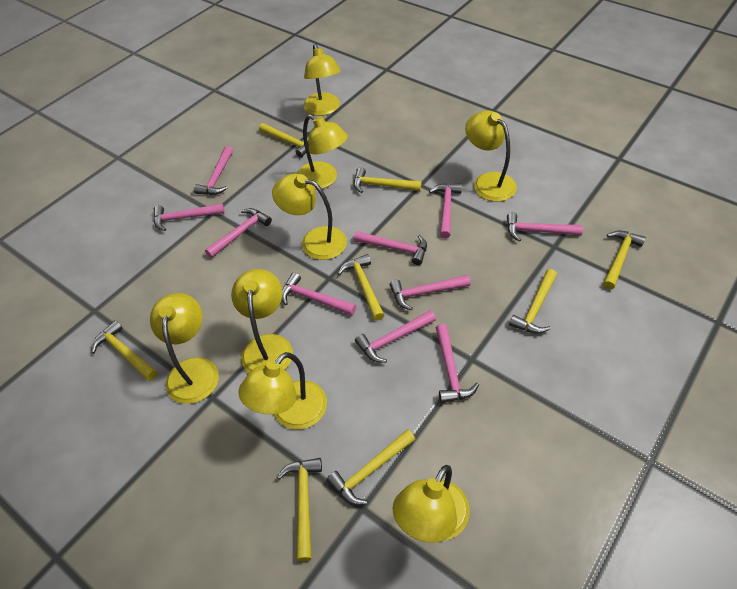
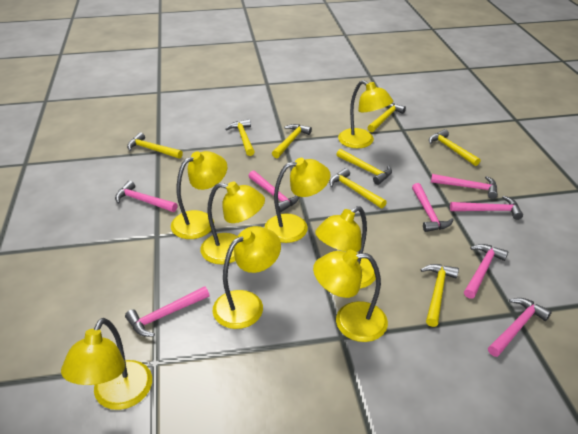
pink hammer: [154,203,225,231] [194,146,233,195] [205,208,272,258] [281,273,356,315] [354,231,427,265] [355,310,436,363] [390,275,471,310] [429,183,462,238] [436,324,479,403] [507,212,583,242] = 10 -> [115,181,178,212] [125,286,209,337] [249,171,299,213] [412,183,454,232] [431,174,498,199] [450,196,523,220] [464,244,509,299] [488,298,552,357] = 8

